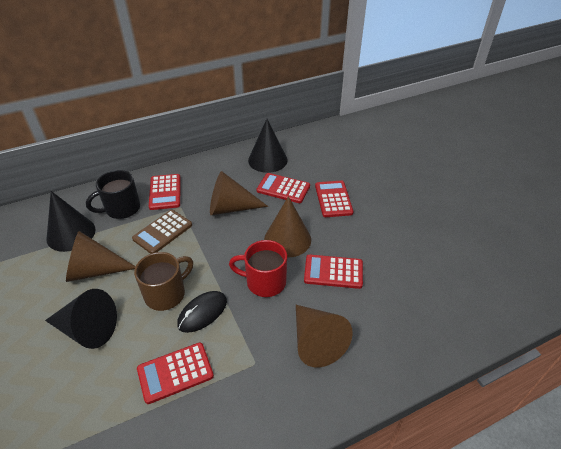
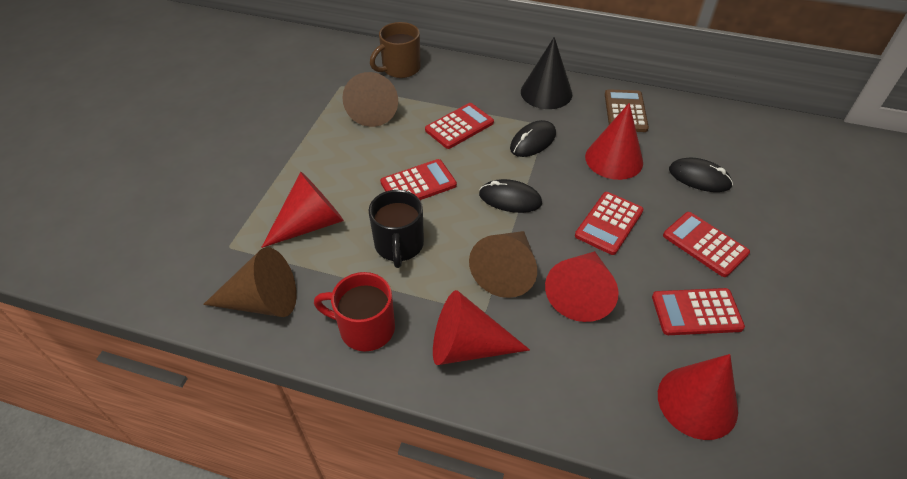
black cone: [45,289,117,349] [47,191,96,252] [248,119,288,173] = 3 -> [521,37,572,109] = 1
black mouse: [177,291,227,333] = 1 -> [479,179,542,213] [510,120,556,157] [669,158,733,192] = 3
brown cone: [66,231,136,282] [210,171,268,215] [264,196,311,258] [296,305,353,367] = 4 -> [203,247,297,317] [342,72,398,127] [469,231,537,298] = 3
red cone: none = 0 -> [261,172,344,248] [433,290,530,365] [545,251,619,322] [585,103,643,180] [658,354,738,440] = 5

